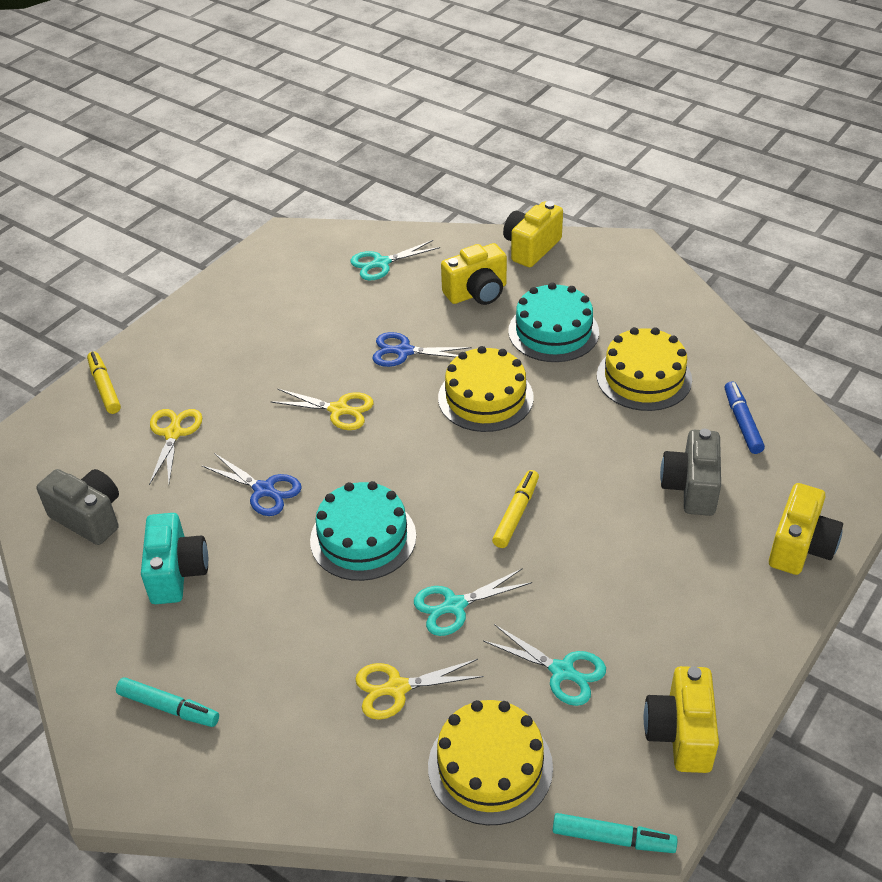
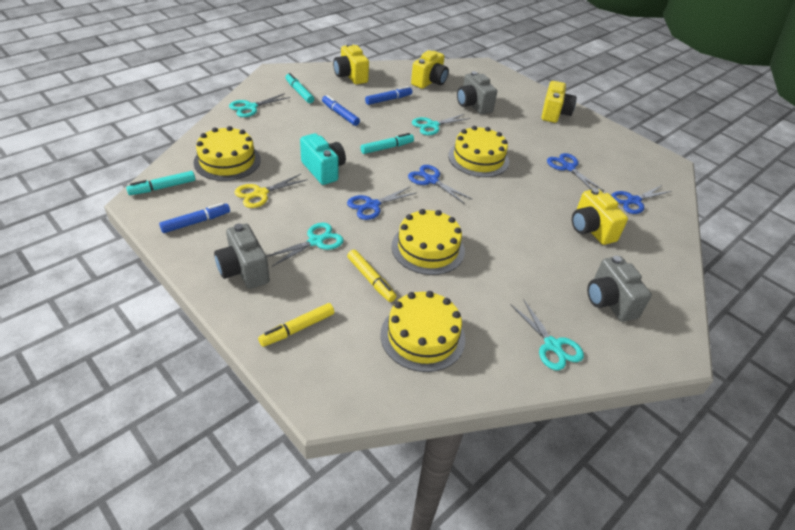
blue marker: [725,381,765,454] = 1 -> [159,203,230,233] [322,95,360,126] [365,86,412,105] = 3
blue scissors: [202,453,302,516] [372,332,472,367] = 2 -> [347,187,416,220] [408,165,472,204] [547,153,604,191] [611,185,672,214] = 4
grey camera: [36,469,119,545] [660,429,721,516] = 2 -> [214,223,270,289] [457,71,497,115] [587,256,652,322] = 3
turquoise cake: [310,481,416,581] [508,282,599,362] = 2 -> none = 0
turquoise marker: [116,677,219,727] [553,813,678,853] = 2 -> [126,171,195,195] [285,73,314,103] [360,133,414,154] = 3
turquoise scissors: [350,240,440,281] [414,568,532,636] [483,624,606,706] = 3 -> [229,93,290,117] [267,223,344,267] [412,114,471,135] [511,299,584,370] = 4
yellow cake: [428,700,553,825] [438,346,534,432] [597,327,692,411] = 3 -> [194,126,261,181] [380,291,465,372] [391,209,465,275] [448,126,509,177] = 4
yellow scissors: [149,409,202,485] [271,388,374,430] [355,659,484,720] = 3 -> [234,174,308,208] = 1

